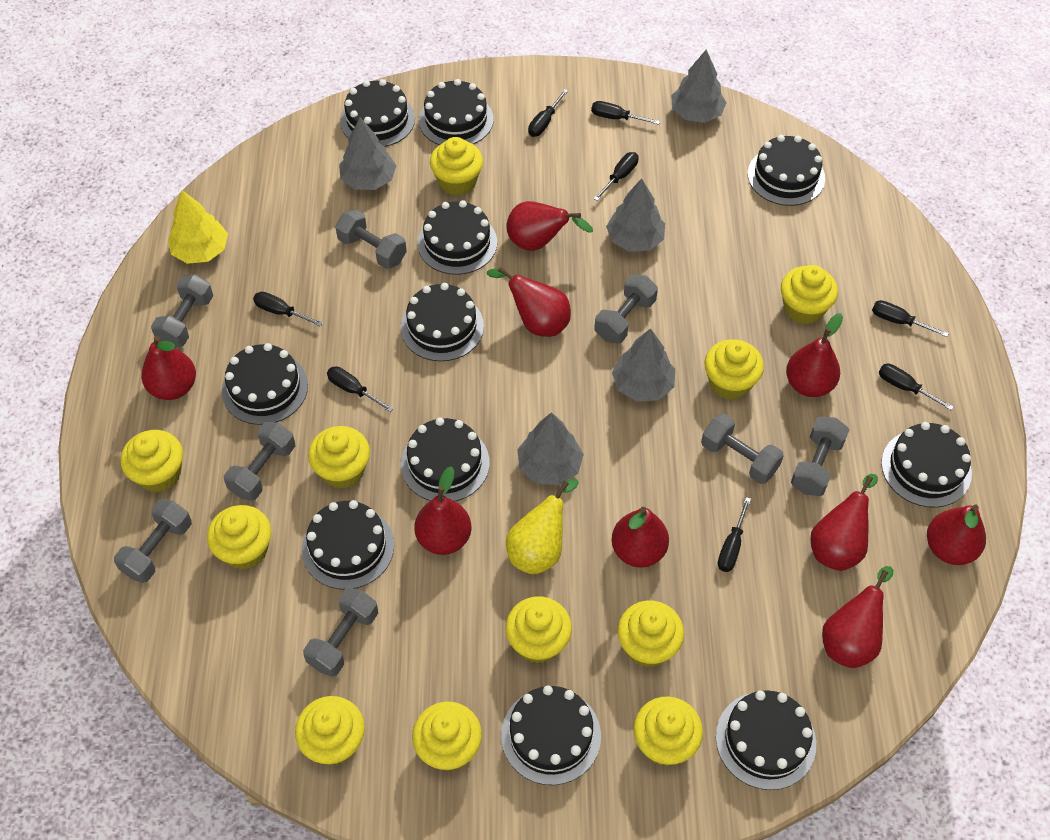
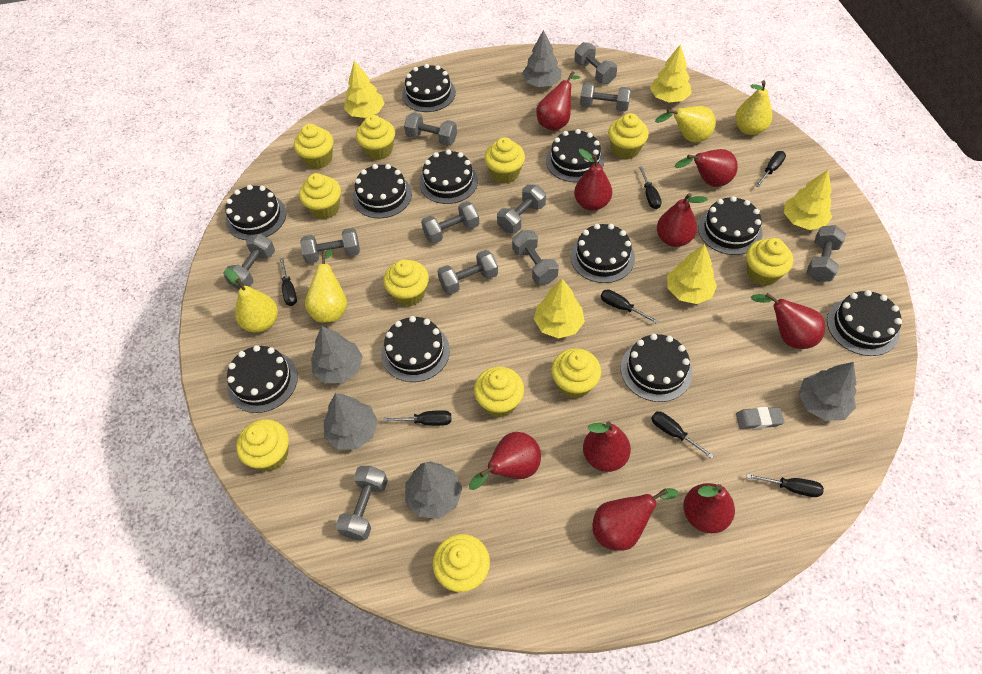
black screwdriver: [253,292,323,327] [327,366,394,412] [528,89,568,137] [591,101,660,125] [593,152,639,201] [718,497,751,572] [872,300,949,337] [879,364,953,410] = 8 -> [280,258,297,306] [383,410,451,426] [601,289,658,324] [639,166,661,209] [651,411,714,459] [747,473,824,497] [755,151,786,187] = 7
grey dumbbell: [114,499,192,583] [151,274,213,347] [224,422,295,501] [303,588,378,677] [335,209,407,269] [594,274,658,344] [701,414,784,484] [791,417,849,496] = 8 -> [223,234,275,289] [300,228,360,264] [336,466,388,540] [404,113,457,146] [421,201,479,244] [437,250,498,295] [497,184,546,233] [512,230,559,285] [574,42,617,84] [580,83,631,112] [807,225,846,282] = 11
grey eraser: none = 0 -> [736,407,785,429] = 1
yellow pear: [506,479,579,574] = 1 -> [225,268,278,333] [305,250,347,322] [655,106,716,142] [735,80,772,135] = 4
yellow tree: [168,190,228,264] = 1 -> [344,61,385,118] [534,279,585,339] [650,44,691,102] [667,244,717,304] [784,170,832,230] = 5

